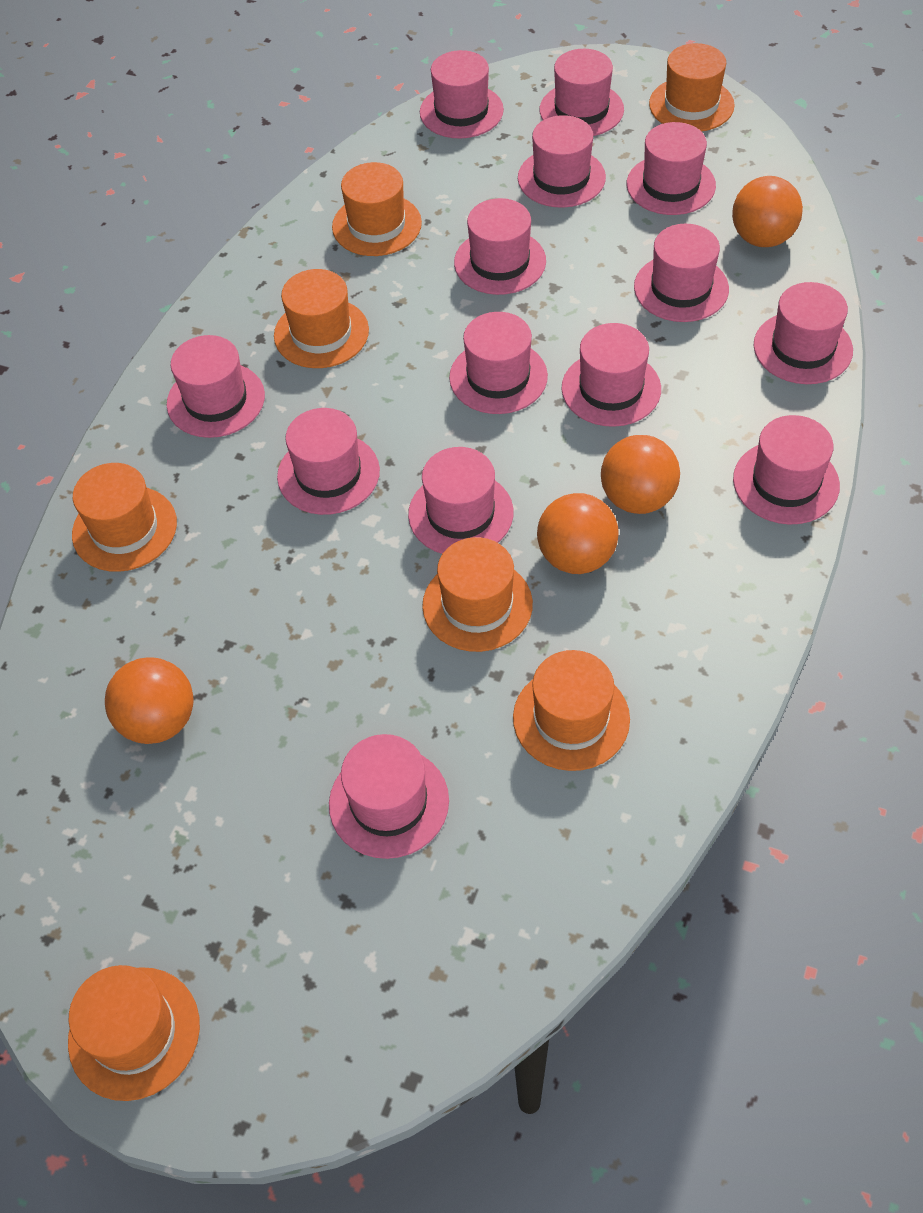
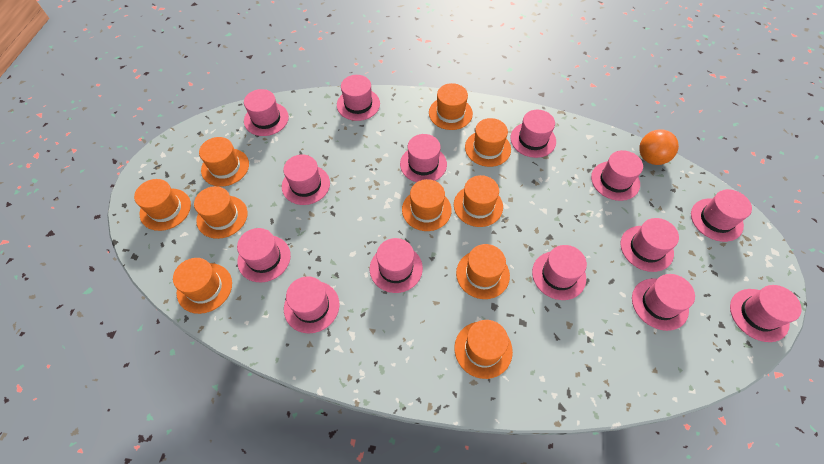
orange ball: [105,657,193,744] [537,493,619,574] [601,435,680,514] [732,176,803,247] = 4 -> [639,129,679,165] = 1
orange hat: [68,965,200,1101] [72,463,177,572] [274,269,369,368] [332,162,422,256] [422,537,533,652] [513,650,630,771] [649,43,735,131] = 7 -> [134,179,191,231] [173,258,232,314] [194,186,248,239] [199,137,249,187] [402,179,452,231] [429,83,473,130] [454,175,503,227] [454,320,513,379] [456,244,510,299] [465,118,511,167] = 10

